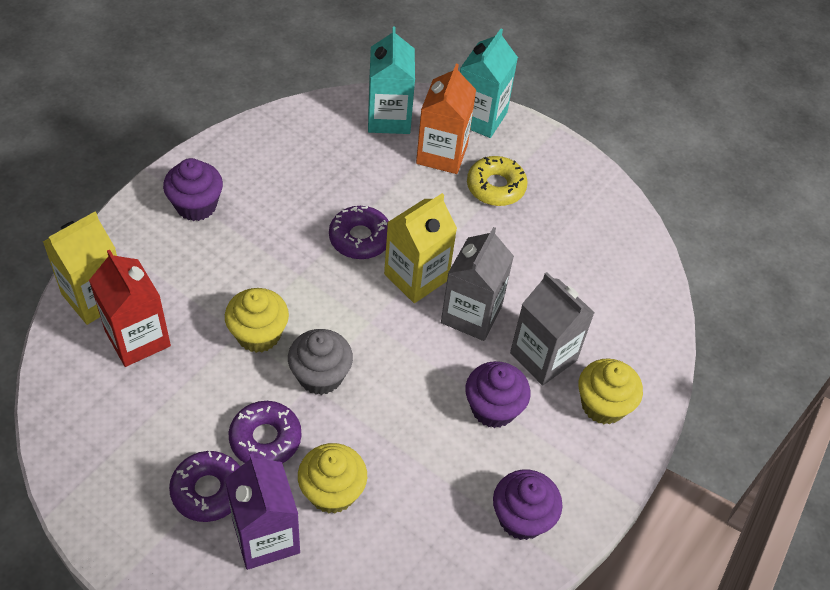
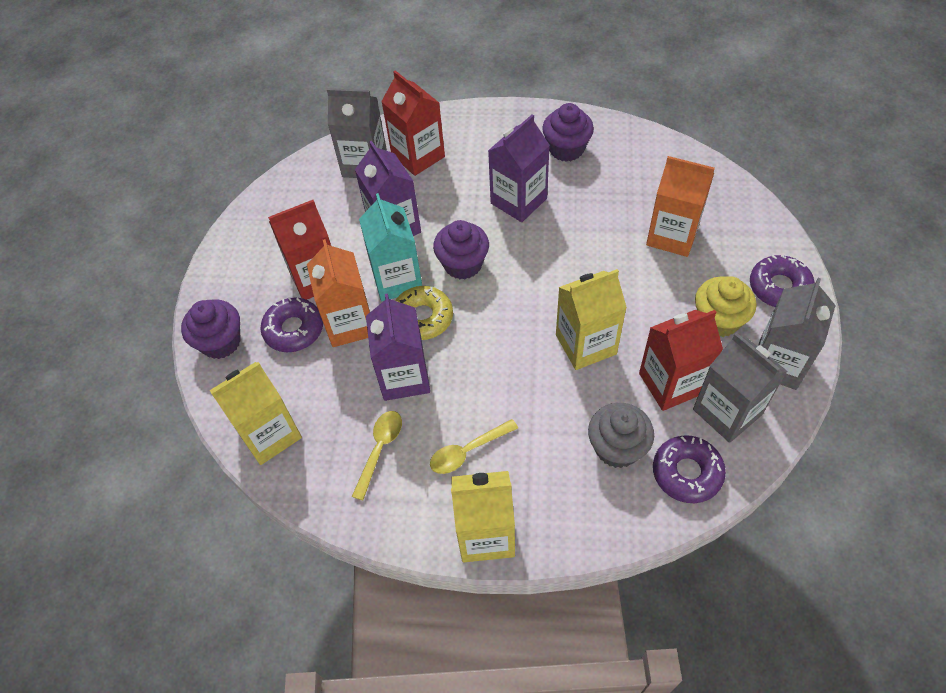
grey carton: [441,227,514,341] [510,272,595,385] = 2 -> [327,88,387,178] [693,333,787,443] [758,278,836,390] = 3
orange carton: [416,64,476,174] = 1 -> [307,239,370,347] [646,156,715,257] = 2
purple carton: [225,453,300,570] = 1 -> [355,141,421,236] [366,293,430,401] [488,114,550,222] = 3
red carton: [89,250,171,367] = 1 -> [268,200,331,300] [381,70,445,176] [639,310,723,411] = 3
turquoise carton: [368,27,415,134] [460,29,518,138] = 2 -> [359,193,422,301] = 1
yellow carton: [43,212,117,325] [384,193,457,303] = 2 -> [209,362,302,465] [451,471,515,562] [556,269,627,370] = 3
yellow cupcake: [225,288,289,353] [298,443,367,514] [579,359,643,424] = 3 -> [695,276,756,337] = 1
yellow spoon: none = 0 -> [352,411,402,500] [430,419,518,474] = 2

